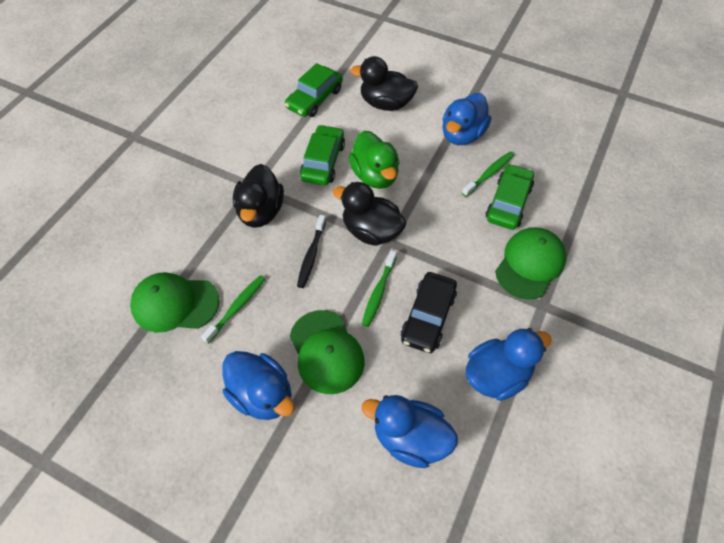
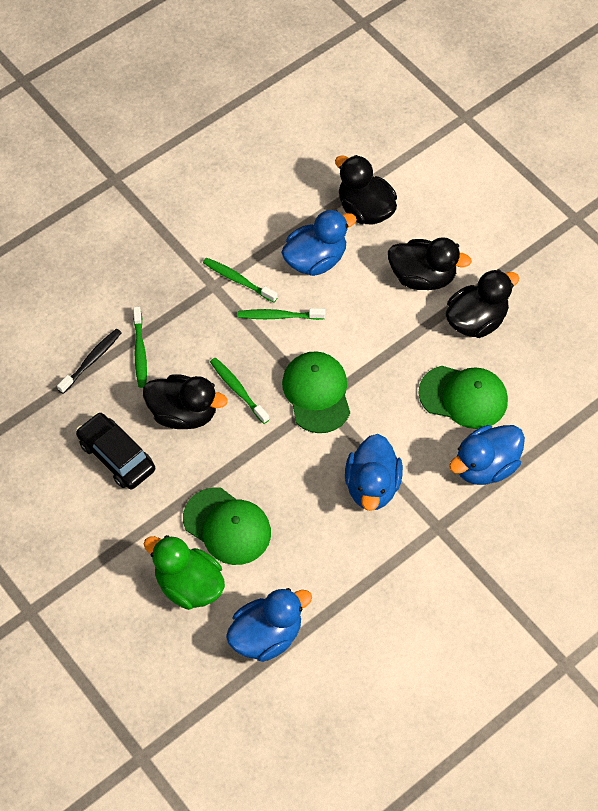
black duck: [233,164,284,228] [332,182,406,246] [350,56,418,111] = 3 -> [143,374,228,429] [335,155,397,224] [388,237,472,290] [446,269,519,338] = 4
green car: [285,63,343,117] [300,125,345,185] [486,164,534,230] = 3 -> none = 0
green toothbrush: [201,275,265,344] [362,250,397,327] [462,152,514,197] = 3 -> [133,307,147,388] [203,257,278,303] [210,358,270,424] [238,308,325,320] = 4

